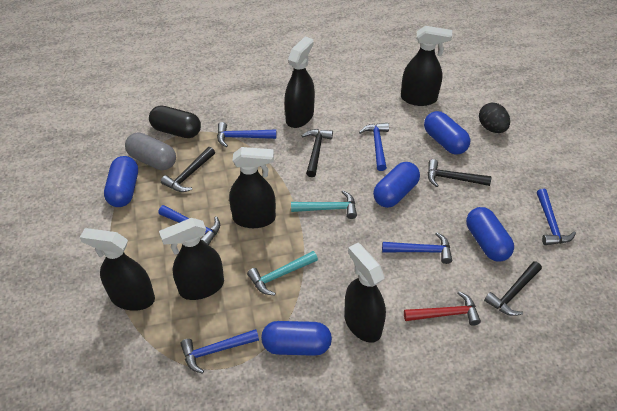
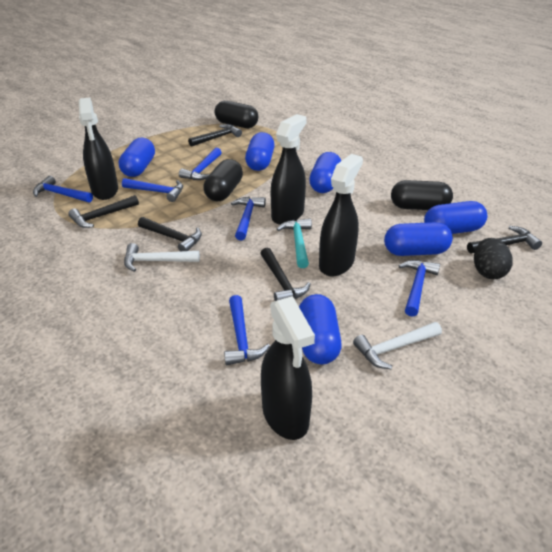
black capsule: [149,105,201,138] = 1 -> [203,159,243,201] [215,101,258,128] [391,180,453,210] = 3
black hammer: [161,147,215,192] [301,129,333,177] [428,159,491,187] [484,261,542,316] = 4 -> [68,195,139,228] [138,217,202,251] [188,124,242,147] [260,247,310,301] [467,226,542,253] = 5
black spray bottle: [80,228,155,311] [159,218,224,300] [229,147,276,228] [284,36,315,128] [344,243,386,343] [401,26,452,106] = 6 -> [79,98,118,200] [261,296,315,440] [271,114,307,225] [319,154,363,276] = 4
blue capsule: [104,156,138,207] [261,321,332,356] [373,162,420,208] [424,111,470,155] [466,207,514,262] = 5 -> [119,138,155,177] [245,132,275,171] [299,294,341,365] [309,152,341,193] [384,222,453,256] [424,201,487,234] = 6
grey capsule: [125,132,176,170] = 1 -> none = 0
red hammer: [404,291,481,326] = 1 -> none = 0
turquoise hammer: [247,251,318,295] [291,191,357,219] = 2 -> [277,219,312,268] = 1
white hammer: none = 0 -> [124,243,200,272] [353,322,442,369] = 2

